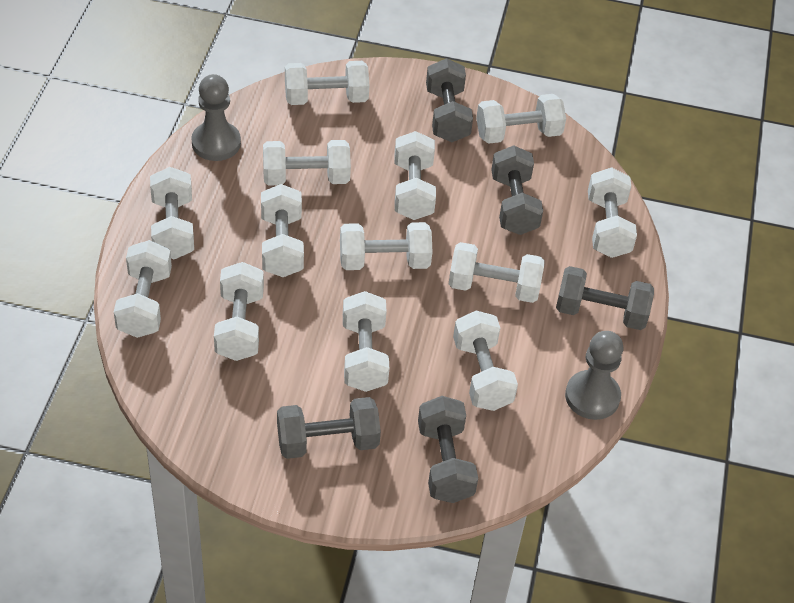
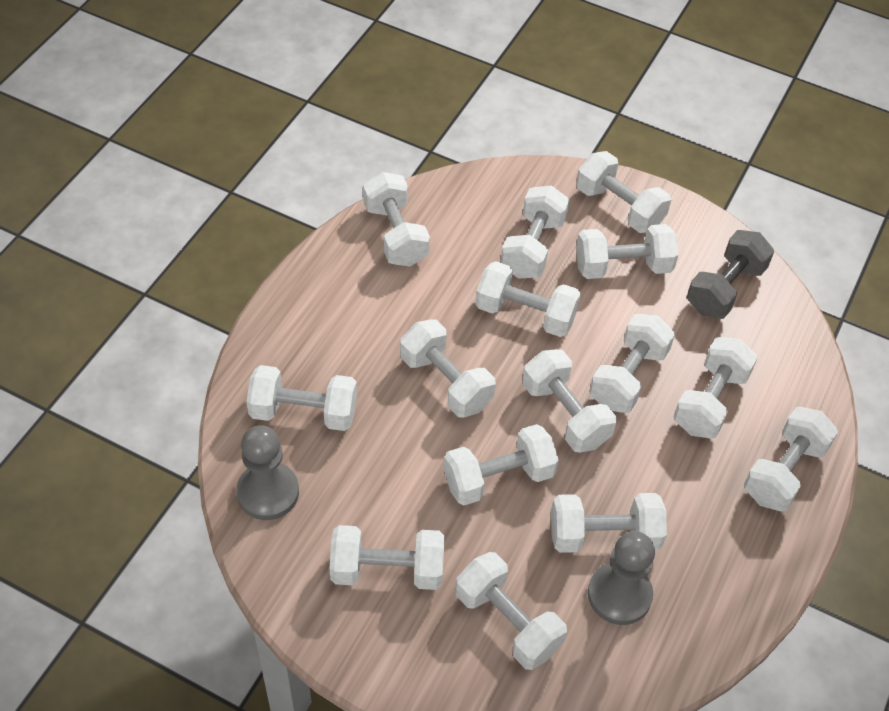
grey dumbbell: [277,397,381,459] [418,396,478,503] [426,58,473,142] [491,145,543,235] [556,266,654,330] = 5 -> [687,230,774,319] = 1
white dumbbell: [114,240,172,338] [150,167,194,259] [214,262,264,361] [261,184,304,277] [263,140,351,186] [285,61,370,105] [340,222,432,270] [343,291,389,392] [395,131,436,220] [449,242,545,303] [453,311,518,411] [476,94,566,144] [588,167,637,258] = 13 -> [246,365,357,431] [329,525,444,590] [363,172,430,267] [400,319,496,418] [444,424,559,505] [455,552,567,670] [475,261,581,337] [500,185,569,279] [522,349,616,453] [551,493,667,553] [576,151,671,233] [576,224,678,279] [589,314,675,413] [673,337,758,439] [744,407,838,511] = 15

